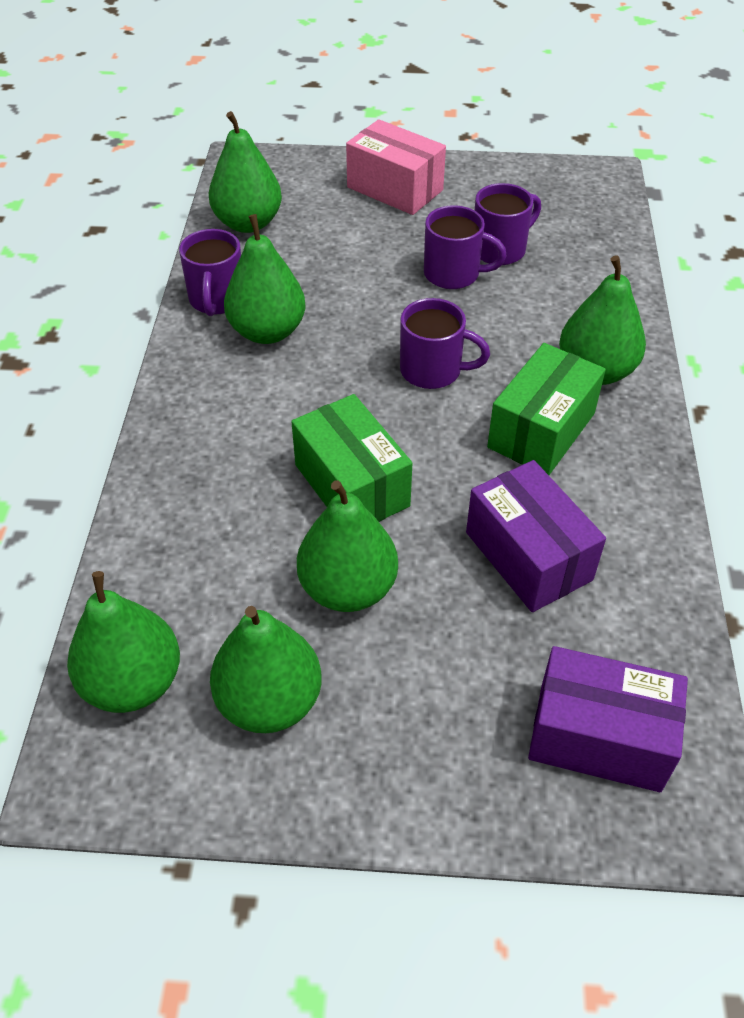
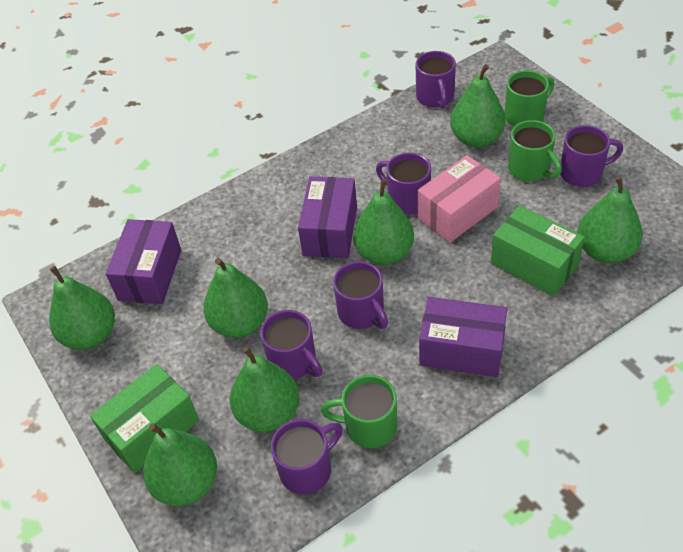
green mug: none = 0 -> [321,375,397,448] [504,70,554,126] [508,120,562,181] = 3
green pear: [67,571,180,713] [209,111,282,233] [210,606,322,733] [224,214,306,344] [297,480,398,612] [559,255,646,385] = 6 -> [49,266,115,350] [143,423,217,506] [203,258,268,338] [230,346,300,432] [353,179,414,265] [450,64,506,147] [578,176,643,263] = 7
purple box: [466,460,606,612] [528,646,688,792] = 2 -> [106,219,181,304] [298,177,357,258] [419,297,507,377] = 3
purple mug: [179,229,241,316] [400,298,490,389] [424,205,507,289] [475,183,541,265] = 4 -> [260,310,322,379] [271,419,343,494] [333,261,388,329] [376,153,431,215] [415,51,456,108] [560,125,623,187] = 6

